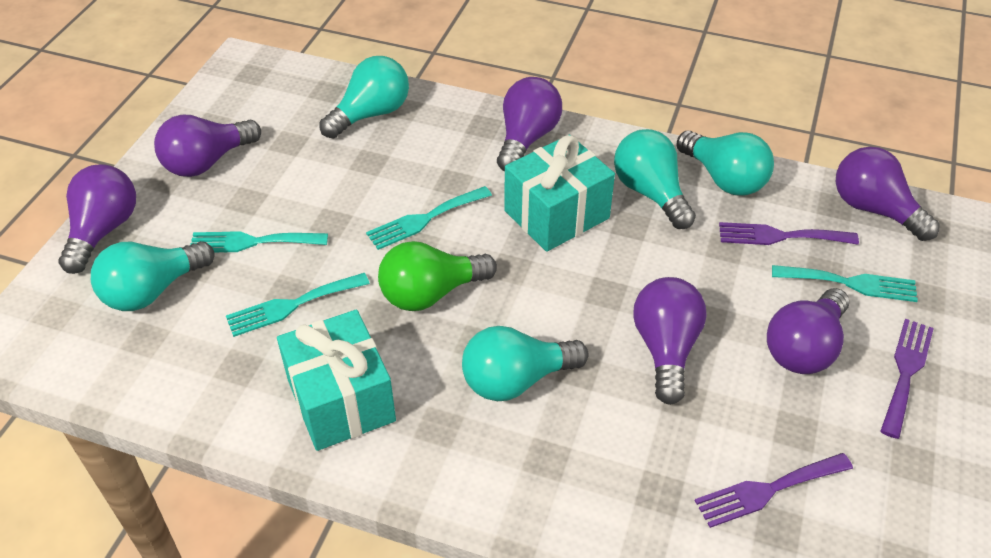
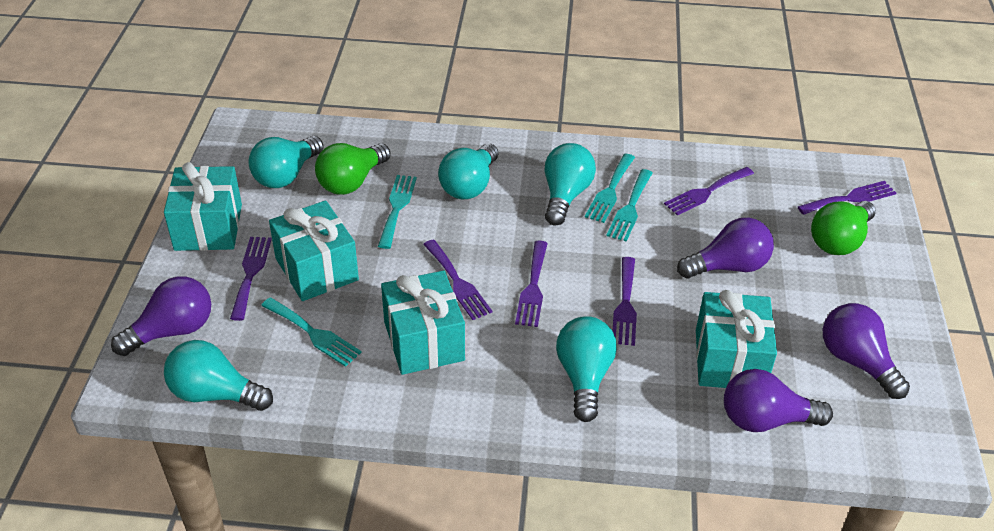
green light bulb: [378,241,497,311] = 1 -> [315,143,391,195] [811,201,876,255] = 2
purple fork: [695,453,853,528] [719,222,859,245] [880,319,934,439] = 3 -> [230,237,272,321] [423,240,493,320] [515,241,548,327] [613,257,637,346] [664,167,754,215] [798,181,896,215] = 6
purple light bulb: [59,164,136,274] [154,115,261,177] [497,77,562,171] [633,277,707,405] [767,288,849,374] [836,147,940,241] = 6 -> [111,276,211,356] [677,218,774,279] [724,369,833,432] [823,303,910,399] = 4
turquoise gift: [277,309,396,451] [504,135,615,252] = 2 -> [164,162,242,251] [269,201,359,301] [381,270,465,375] [696,290,777,388] = 4

